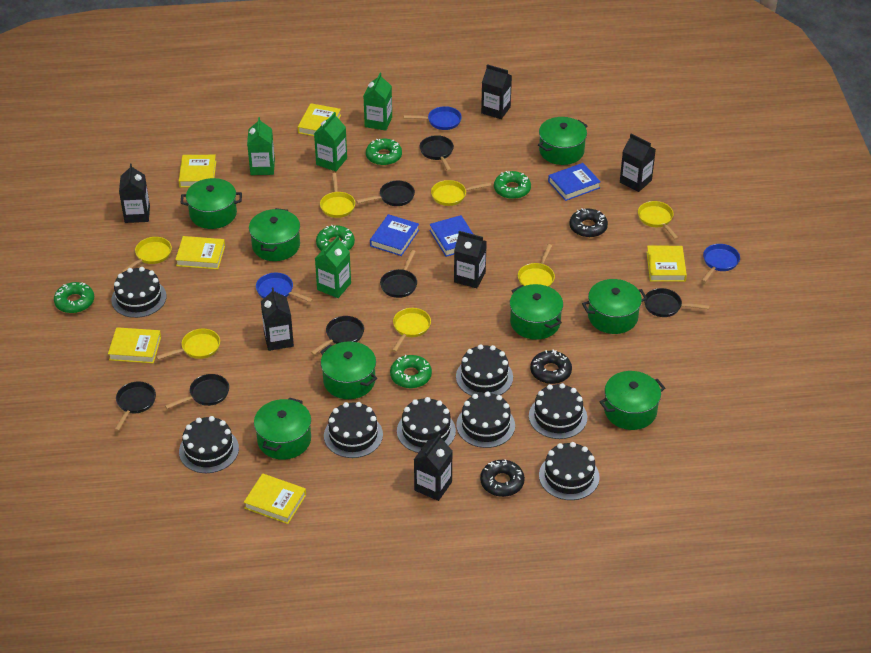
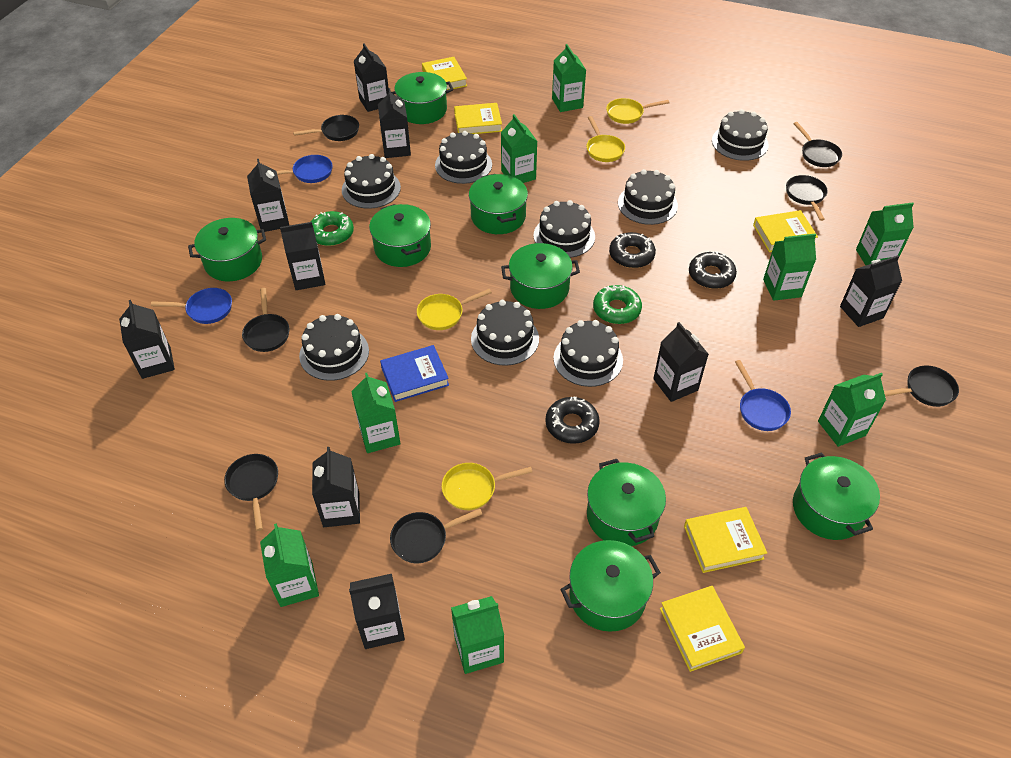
black carton: [119,164,150,223] [261,288,294,351] [414,434,452,501] [454,231,487,288] [481,64,512,119] [620,134,656,192] = 6 -> [119,300,175,379] [247,159,289,232] [280,222,325,290] [312,447,360,527] [349,574,405,649] [354,43,389,112] [378,88,411,158] [653,322,709,402] [840,255,902,327] = 9
blue book: [370,214,419,256] [429,215,473,257] [548,163,601,201] = 3 -> [380,345,449,402] = 1
green carton: [247,117,275,175] [314,112,347,171] [315,236,351,298] [364,73,392,131] = 4 -> [260,523,319,607] [351,373,401,453] [451,596,504,674] [501,114,537,183] [552,44,586,112] [763,233,816,301] [818,373,886,447] [856,202,914,265] = 8
green donut: [54,282,94,313] [316,225,355,251] [366,138,402,166] [390,355,432,388] [494,171,531,199] = 5 -> [311,211,354,246] [593,285,642,324] = 2
yellow book: [108,327,161,363] [175,236,225,269] [179,155,216,188] [244,473,306,524] [298,103,341,136] [646,246,687,282] = 6 -> [422,57,467,91] [454,103,502,134] [660,586,745,672] [684,507,767,573] [753,210,818,252] = 5
yellow pan: [121,237,172,273] [156,329,220,360] [320,173,355,218] [392,308,431,352] [431,180,491,206] [518,244,555,287] [638,201,678,240] = 7 -> [417,289,492,330] [442,463,532,510] [586,116,625,162] [606,98,669,124] = 4

